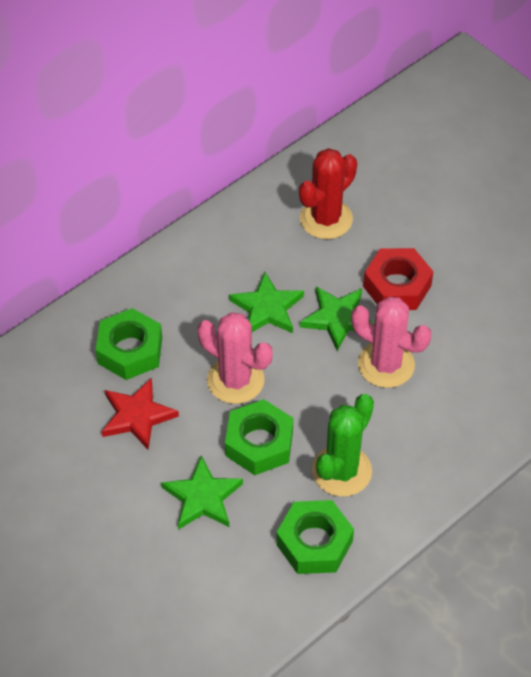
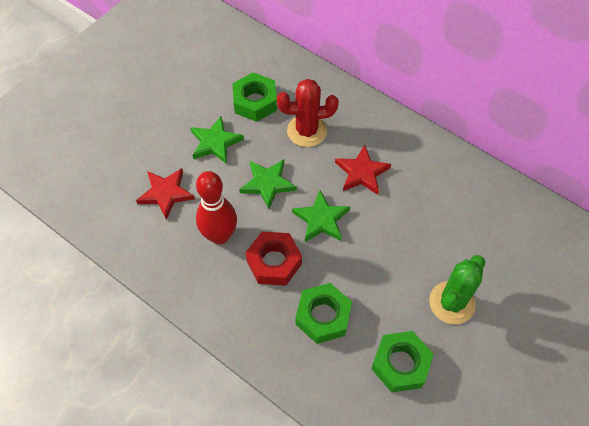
pink cactus: [197,312,273,404] [351,296,432,388] = 2 -> none = 0
red bowling pin: none = 0 -> [196,171,237,245] = 1
red star: [101,378,179,449] = 1 -> [136,168,195,220] [335,145,391,195] = 2

